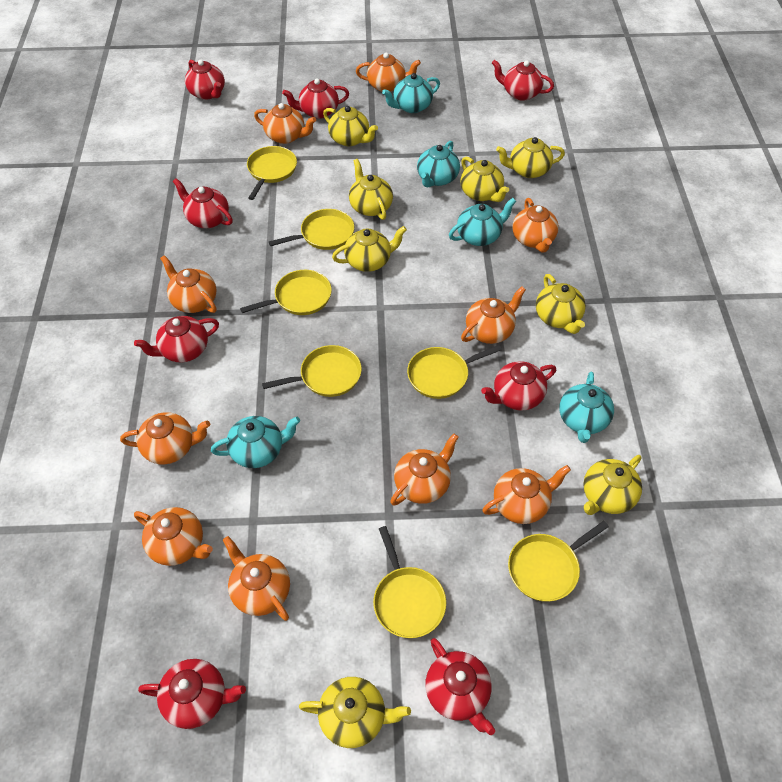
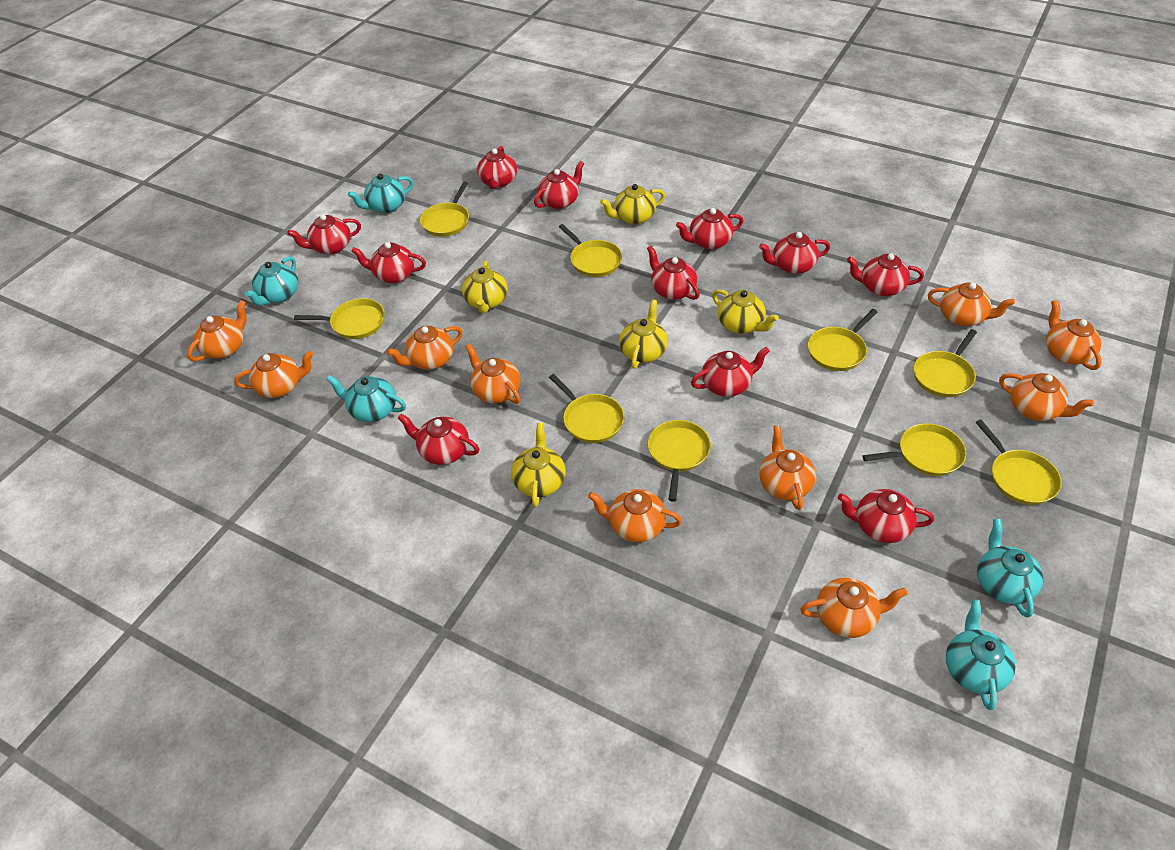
red teapot: [134,316,219,363] [138,659,246,729] [173,178,233,228] [185,60,225,100] [282,78,349,119] [425,638,495,735] [481,361,556,411] [492,60,554,101] = 8 -> [287,214,361,255] [351,242,426,283] [398,414,479,465] [477,146,517,189] [534,161,584,209] [647,246,700,300] [676,208,743,250] [691,347,770,397] [759,232,830,274] [838,489,934,543] [847,253,924,296] = 11
yellow pan: [240,270,332,315] [247,146,297,200] [262,345,362,397] [269,209,354,250] [373,526,446,638] [407,345,502,399] [508,521,609,602] = 7 -> [294,298,385,339] [420,182,469,237] [549,374,624,443] [559,224,622,277] [648,420,711,502] [808,309,877,371] [862,423,966,476] [914,329,977,397] [976,420,1062,505] = 9
yellow teapot: [299,677,411,748] [323,106,378,146] [332,226,407,272] [349,159,393,220] [460,157,509,202] [496,137,565,178] [536,274,586,334] [583,455,642,515] = 8 -> [462,261,508,313] [511,423,566,508] [600,184,665,225] [619,300,668,369] [712,289,779,334] = 5

